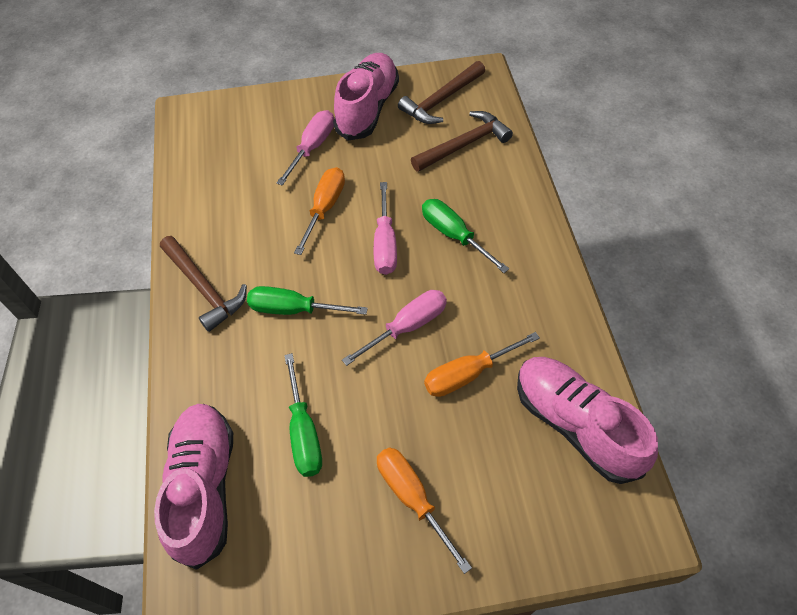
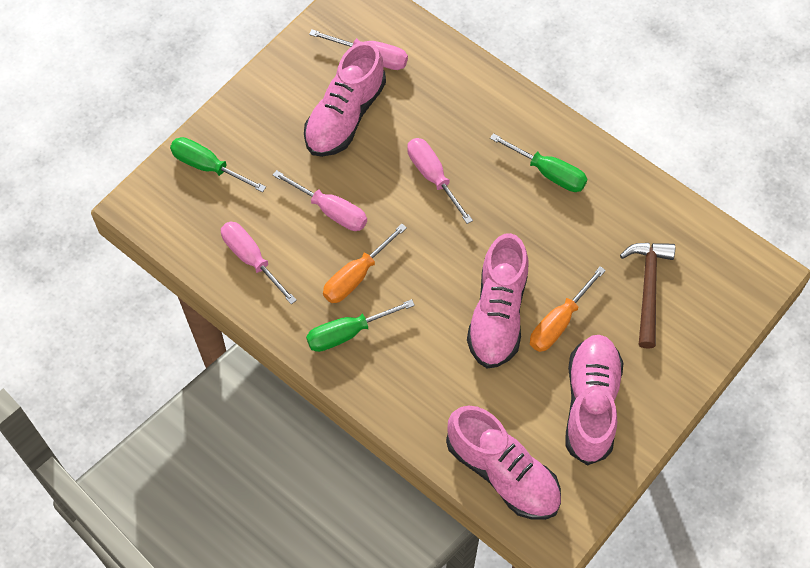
brown hammer: [160,236,247,332] [398,61,485,124] [411,111,513,172] = 3 -> [620,243,675,349] = 1
orange screwdriver: [294,167,345,255] [377,447,472,574] [424,332,540,397] = 3 -> [323,224,407,303] [530,266,606,352] = 2
pink screwdriver: [277,110,334,186] [342,290,447,366] [374,182,397,275] = 3 -> [221,222,297,304] [273,170,367,231] [309,29,408,70] [407,138,473,224] = 4
pink shoe: [154,404,233,570] [333,53,399,141] [517,357,658,484] = 3 -> [304,41,386,157] [446,406,561,520] [467,233,529,368] [565,335,623,466] = 4

